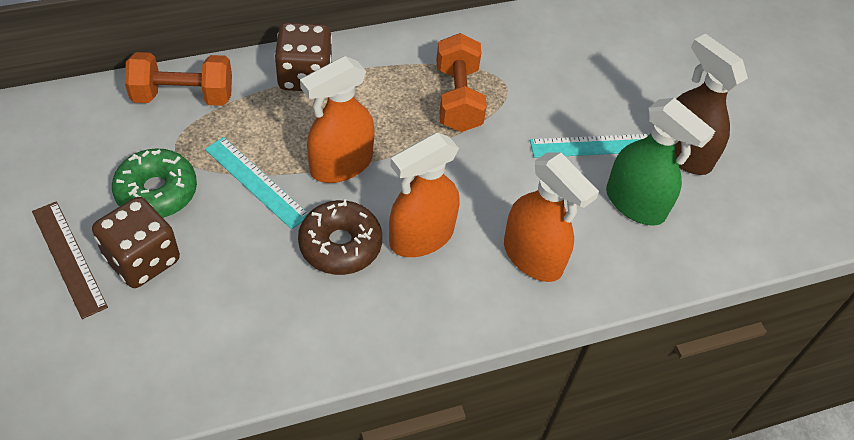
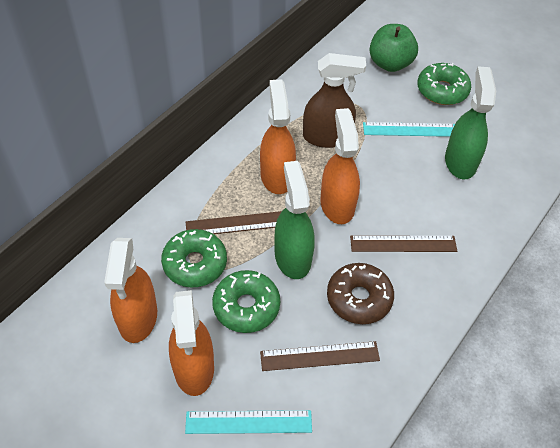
brown dice: [92,197,180,288] [274,22,332,91] = 2 -> none = 0
brown ruler: [32,201,108,319] = 1 -> [186,211,282,234] [260,341,380,371] [350,236,457,252] = 3
green apple: none = 0 -> [370,24,418,72] = 1
green donut: [112,148,197,218] = 1 -> [161,229,227,287] [212,270,280,333] [417,63,471,105] = 3
green spray bottle: [606,98,715,225] = 1 -> [274,161,315,279] [445,66,496,179] = 2
orange dumbbell: [125,52,232,106] [436,33,487,132] = 2 -> none = 0
orange spray bottle: [300,56,375,183] [389,132,460,257] [504,152,599,282] = 3 -> [104,238,157,343] [169,290,214,396] [260,79,296,194] [320,108,360,224] = 4

